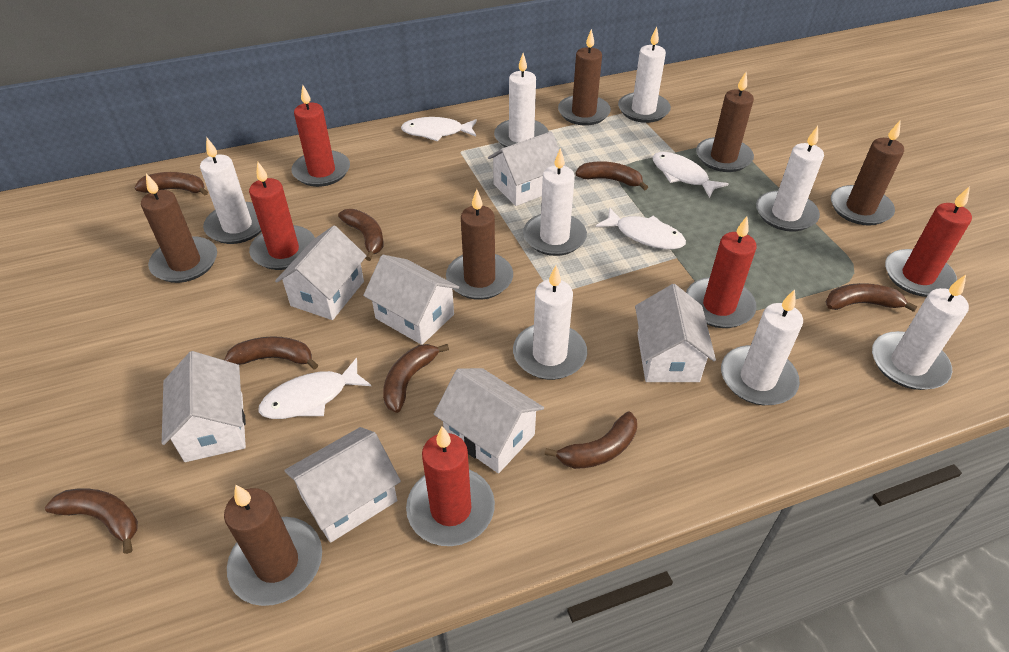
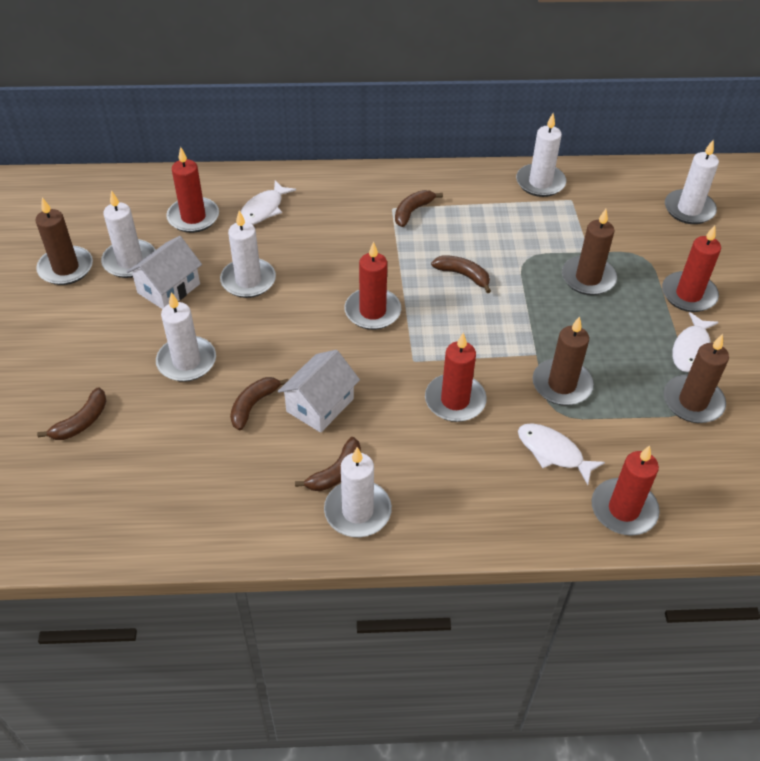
brown banana: [45,488,138,554] [134,172,208,195] [224,336,318,370] [338,209,384,261] [383,344,449,413] [545,412,637,469] [575,161,648,190] [826,283,918,312] = 8 -> [37,387,106,440] [230,377,289,430] [295,437,361,491] [395,190,443,227] [431,255,491,293] = 5
brown candle: [141,173,217,283] [224,485,322,606] [446,189,513,300] [558,29,611,125] [696,72,754,172] [831,120,904,226] = 6 -> [36,198,93,285] [533,316,594,405] [562,209,617,295] [664,334,729,423] = 4
white candle: [200,138,261,244] [494,53,549,147] [513,265,587,380] [523,148,587,256] [618,27,671,123] [721,289,803,405] [756,126,824,232] [872,275,969,390] = 8 -> [101,190,156,278] [156,292,216,382] [220,211,276,298] [324,447,392,537] [516,113,566,197] [665,140,719,224] = 6
white fish: [259,358,371,419] [401,117,477,142] [596,207,686,249] [653,152,729,198] = 4 -> [240,180,296,225] [518,423,605,485] [672,312,719,372] = 3
white house: [162,351,246,462] [275,226,366,320] [284,427,401,543] [363,255,459,345] [434,368,544,473] [488,131,566,206] [635,284,716,382] = 7 -> [126,236,202,309] [278,350,360,433] = 2

